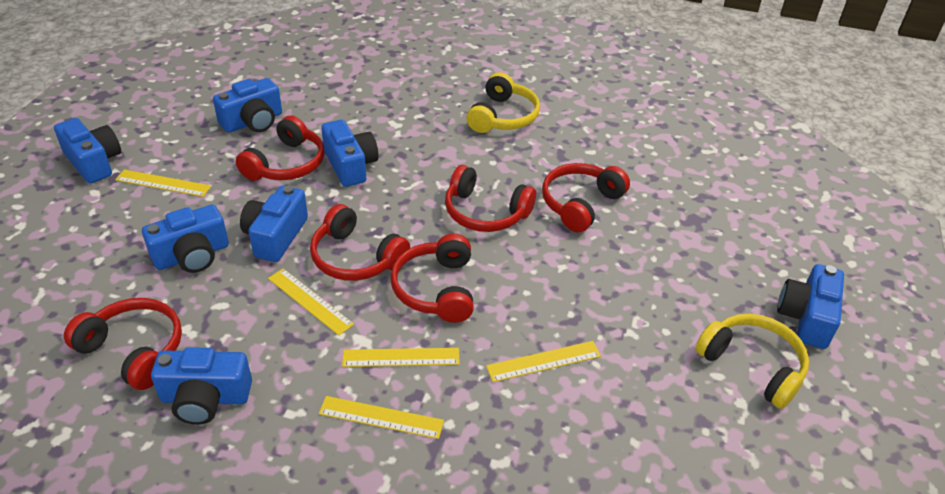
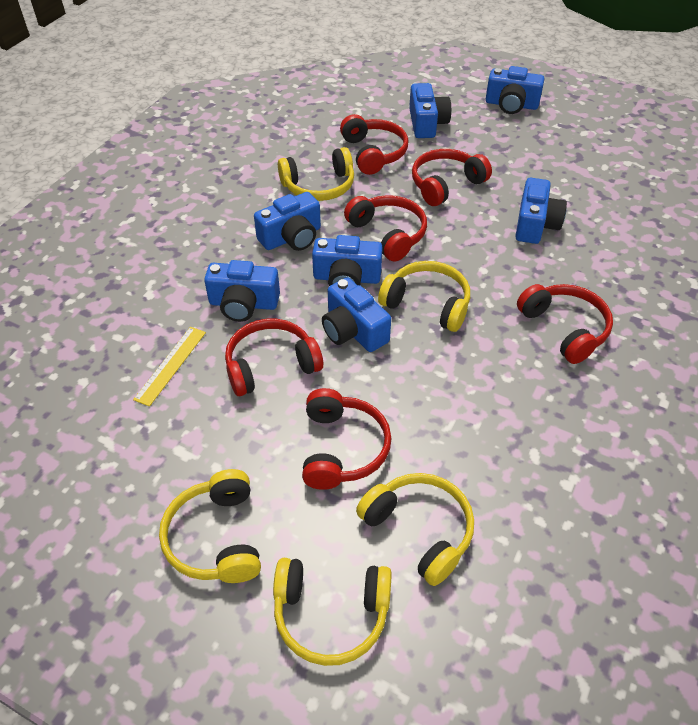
yellow headphones: [466,72,540,133] [695,314,809,409] = 2 -> [159,469,261,583] [273,558,392,666] [278,147,354,201] [356,473,474,586] [378,261,470,332] = 5
yellow ruler: [115,169,211,197] [268,269,354,335] [319,396,444,439] [342,348,460,367] [486,341,601,382] = 5 -> [133,327,206,407] = 1

